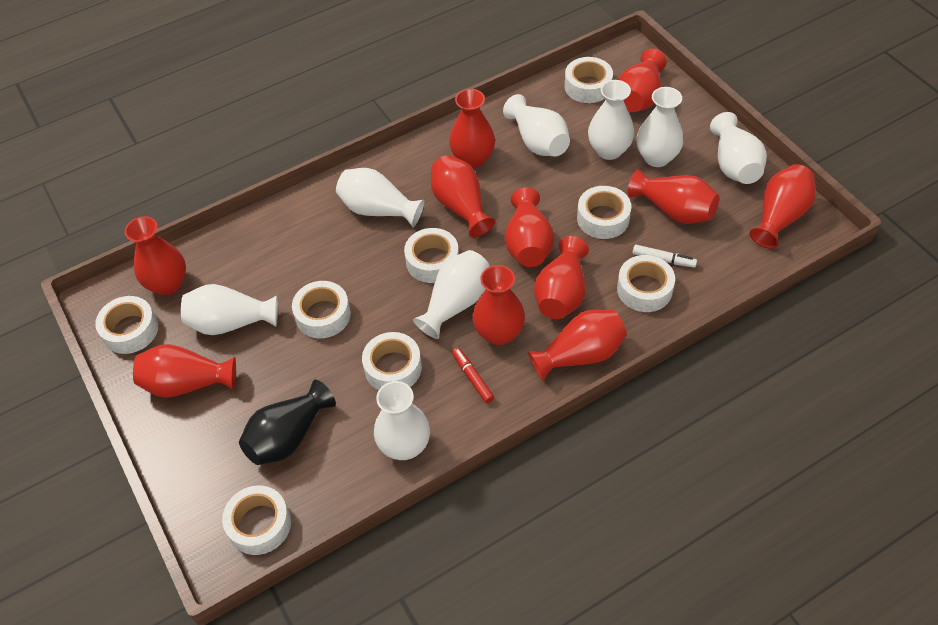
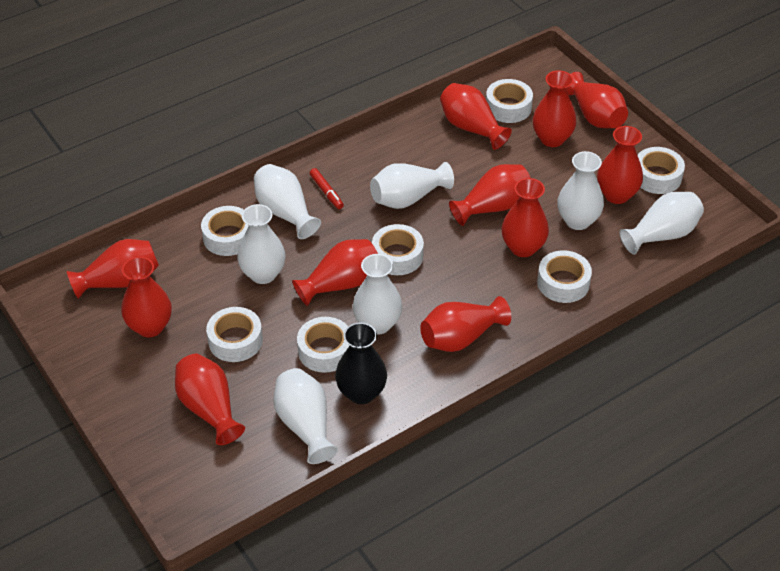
white marker: [632,245,697,268] = 1 -> none = 0
white tape: [95,296,158,354] [222,485,291,555] [292,281,351,338] [362,332,422,390] [404,228,459,283] [565,57,613,103] [577,186,631,239] [617,255,675,312] = 8 -> [201,206,249,256] [206,307,263,362] [297,317,349,373] [372,224,424,275] [486,79,533,123] [537,250,592,303] [638,147,685,194] = 7
white vase: [181,284,278,335] [336,168,424,227] [374,381,430,460] [413,250,490,339] [503,94,570,156] [588,80,634,160] [636,87,684,167] [710,112,767,184] = 8 -> [237,204,286,284] [254,164,321,239] [273,368,338,464] [353,254,402,335] [370,162,454,209] [557,151,604,230] [620,192,704,255] = 7

